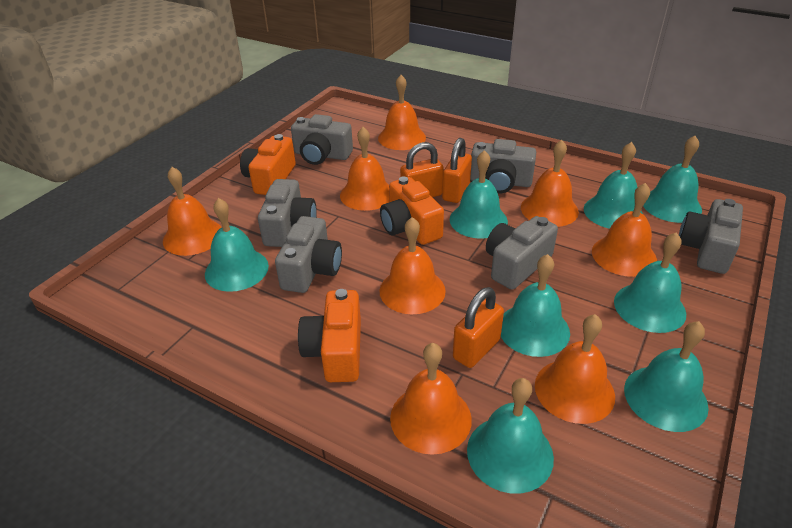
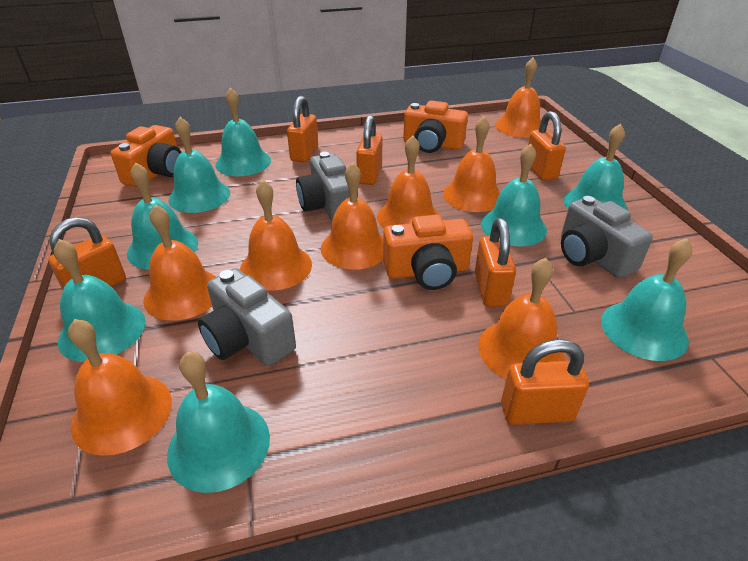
grey camera: [258,179,317,247] [275,216,342,293] [291,114,353,165] [470,139,536,193] [486,216,558,290] [679,199,743,274] = 6 -> [198,268,296,366] [296,152,358,221] [561,196,653,278] = 3
orange padlock: [400,142,444,197] [442,138,472,203] [453,287,504,368] = 3 -> [48,217,126,290] [287,96,318,162] [356,115,382,185] [475,218,516,307] [501,339,589,425] [528,111,566,181] = 6

